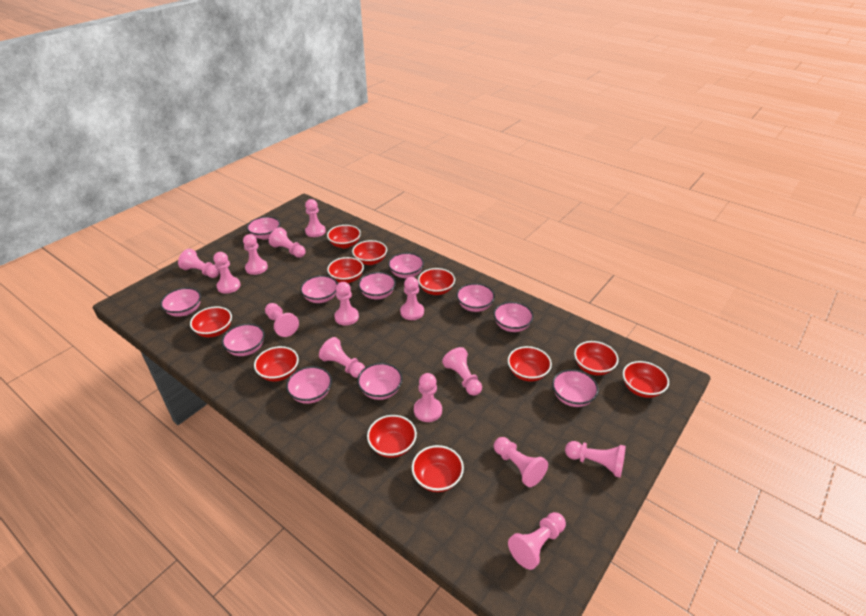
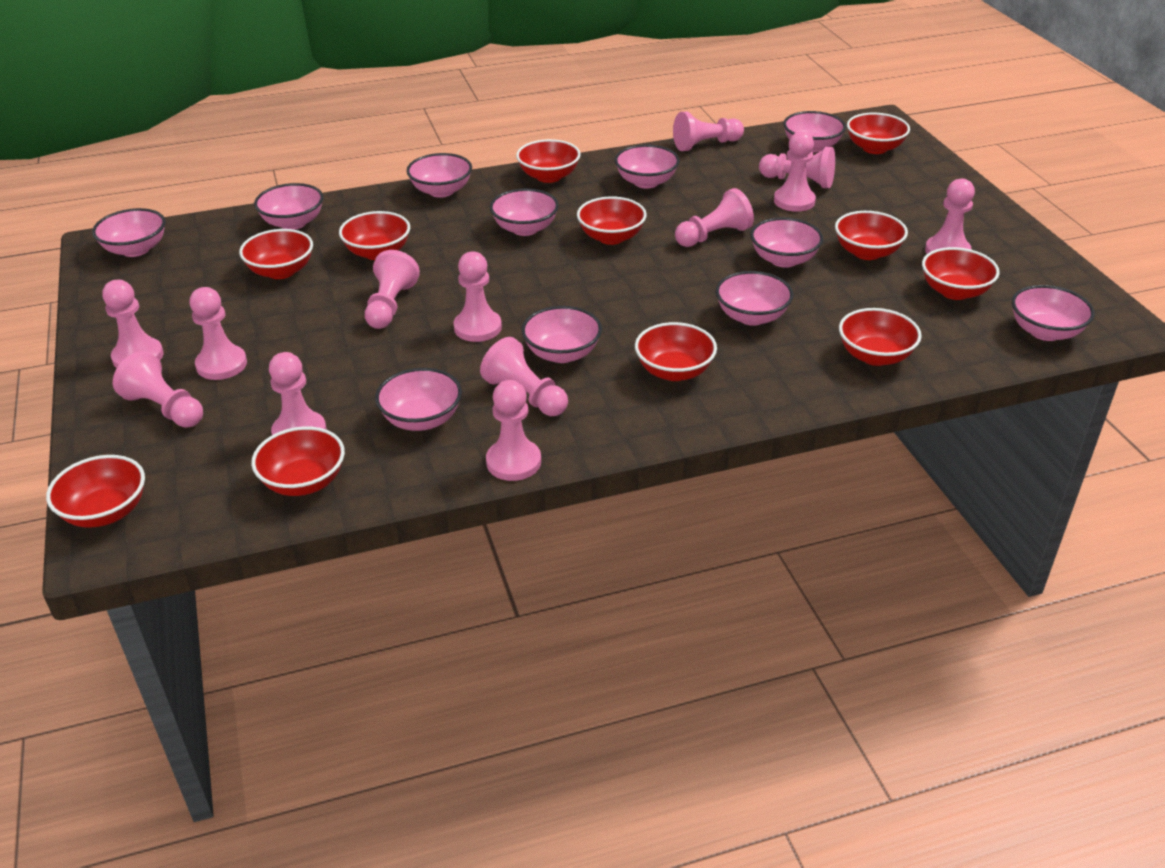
pink pawn: [178,249,220,278] [213,252,241,294] [243,234,268,275] [265,303,299,337] [269,227,306,258] [305,199,326,237] [319,337,365,378] [334,282,359,325] [400,277,424,320] [414,373,442,422] [442,347,482,396] [494,437,548,487] [508,512,566,570] [565,441,626,478] = 14 -> [102,280,163,368] [113,351,203,428] [189,287,247,380] [269,352,327,435] [365,250,420,329] [454,251,502,342] [480,337,568,416] [486,380,541,481] [673,112,744,151] [675,188,754,247] [759,147,835,188] [774,131,816,212] [925,178,975,254] = 13

